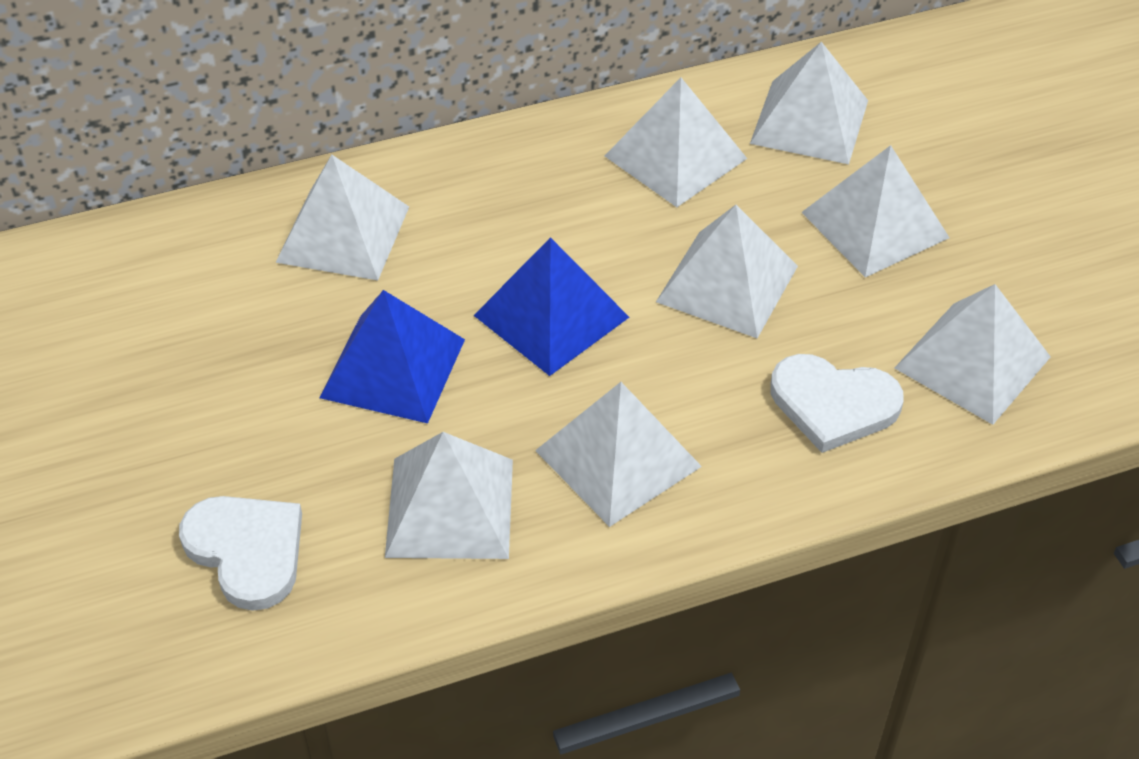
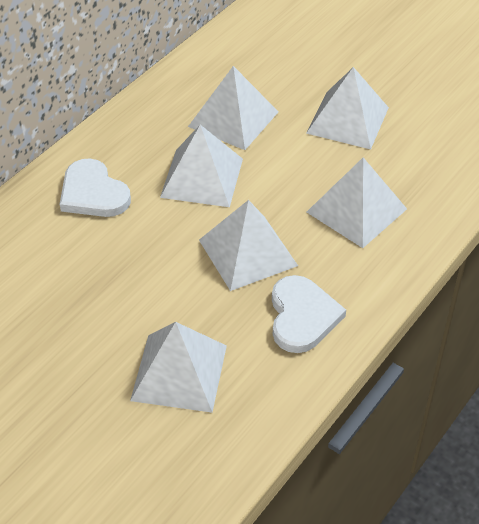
blue pyramid: [319,290,465,423] [473,237,629,376] = 2 -> none = 0
white pyramid: [275,155,409,280] [385,432,513,559] [535,382,702,527] [605,78,747,207] [656,205,798,338] [750,42,868,164] [801,145,950,277] [895,284,1051,425] = 8 -> [130,322,227,413] [160,125,243,207] [188,66,279,150] [199,200,298,291] [306,67,389,149] [307,158,407,248] = 6

